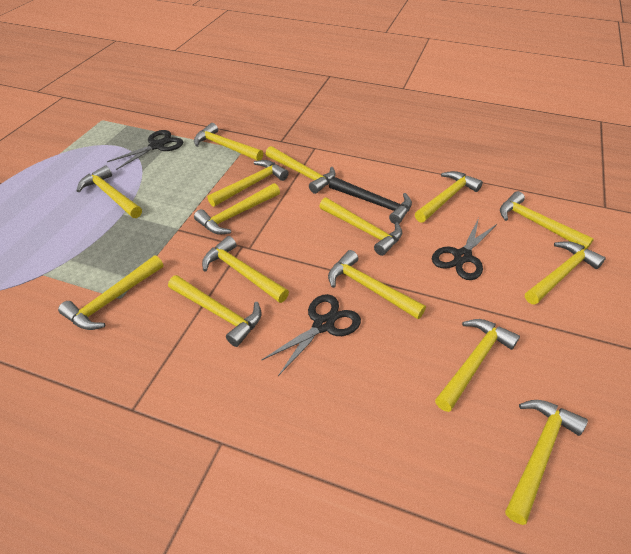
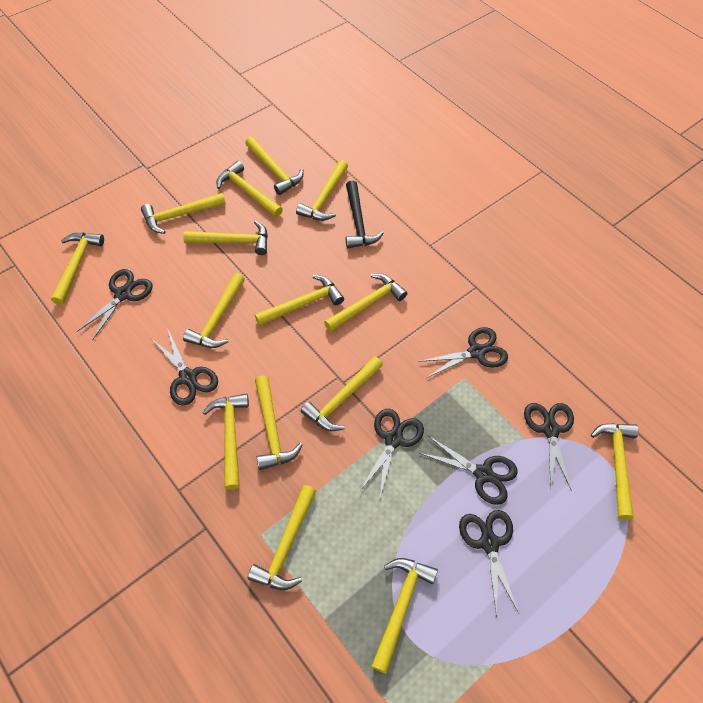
black scissors: [107,130,183,170] [261,294,361,376] [432,218,497,280] = 3 -> [77,269,153,341] [152,330,218,406] [359,409,424,500] [418,327,508,378] [419,436,518,505] [459,510,519,617] [524,403,574,491] = 7

